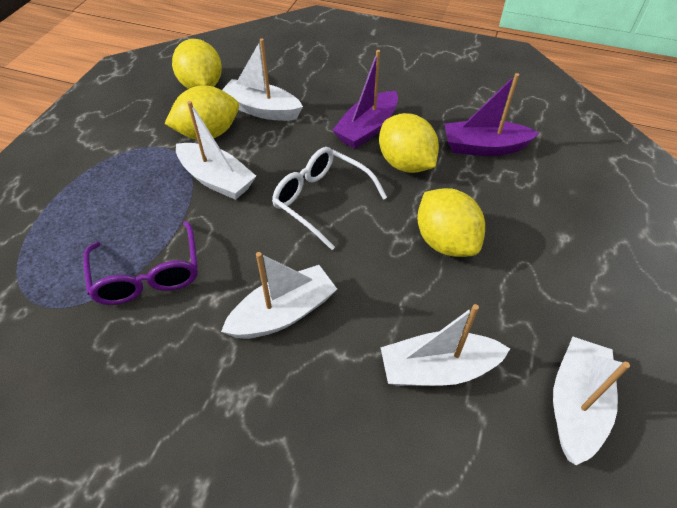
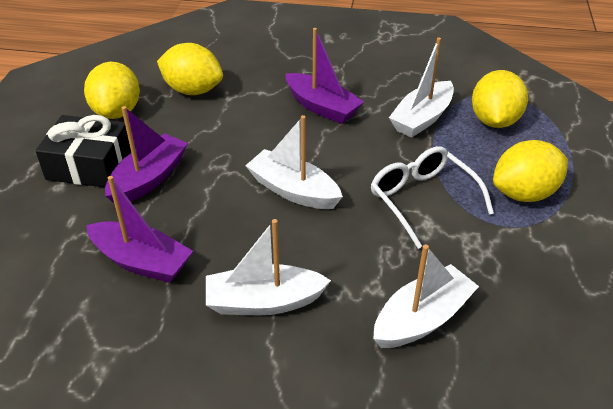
black gift: none = 0 -> [35,115,131,188] = 1
purple boat: [333,50,398,149] [445,73,539,156] = 2 -> [86,176,193,283] [105,106,188,203] [285,28,364,124] = 3
purple glasses: [83,221,198,305] = 1 -> none = 0
white boat: [176,101,256,200] [221,252,337,339] [222,39,303,121] [380,304,510,386] [553,337,630,465] = 5 -> [206,219,331,315] [245,115,343,209] [373,245,479,348] [389,38,454,138] = 4

